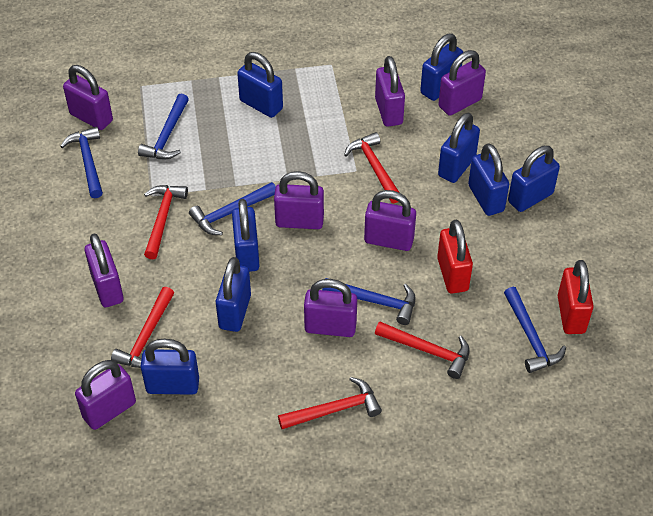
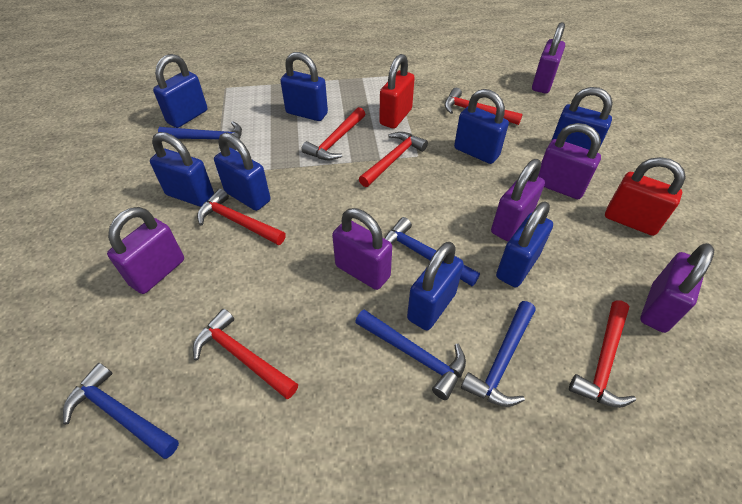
purple padlock: [63,65,113,130] [75,360,136,430] [84,233,124,307] [274,171,324,229] [304,279,357,337] [364,190,416,251] [375,56,405,127] [438,50,486,116] = 8 -> [107,207,184,294] [332,208,392,290] [491,159,545,241] [532,22,565,93] [538,123,601,199] [640,243,715,333] = 6
red hammer: [111,287,174,368] [144,185,188,259] [278,377,382,429] [344,132,400,203] [375,322,470,379] = 5 -> [193,309,298,399] [197,189,286,245] [301,107,365,160] [359,132,428,187] [444,88,523,125] [569,301,636,408] = 6

